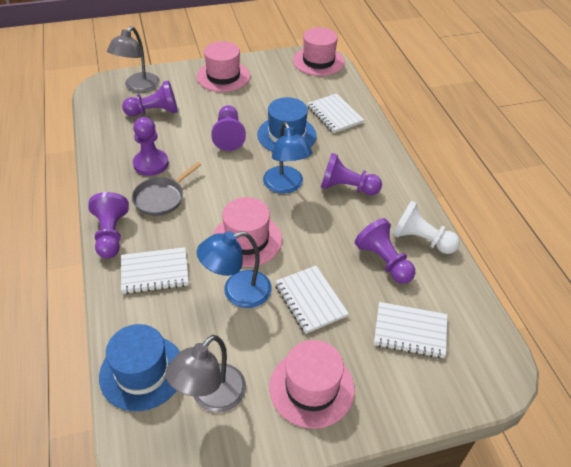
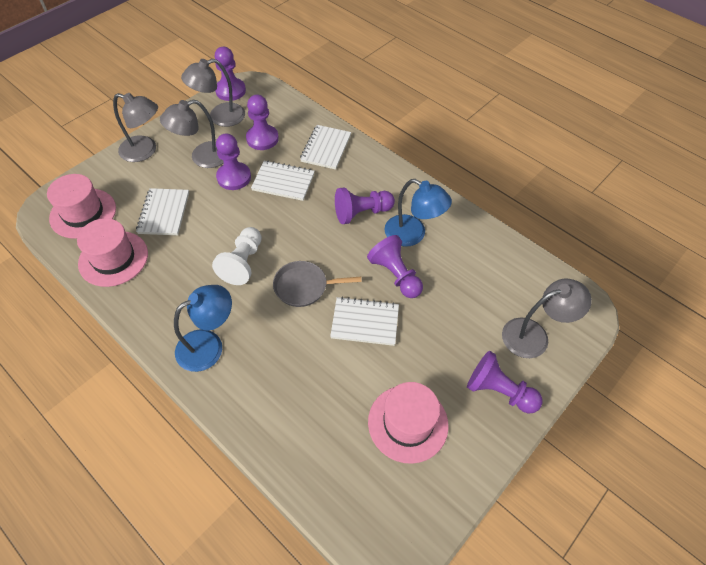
blue hat: [99,324,180,411] [257,97,317,152] = 2 -> none = 0
grey lamp: [107,26,160,93] [165,335,246,413] = 2 -> [113,93,158,162] [160,100,224,168] [181,59,245,127] [502,279,592,358] = 4
pink hat: [197,41,250,92] [213,197,282,267] [269,340,355,429] [293,27,345,76] = 4 -> [47,174,116,239] [77,218,148,287] [368,382,449,464] = 3

